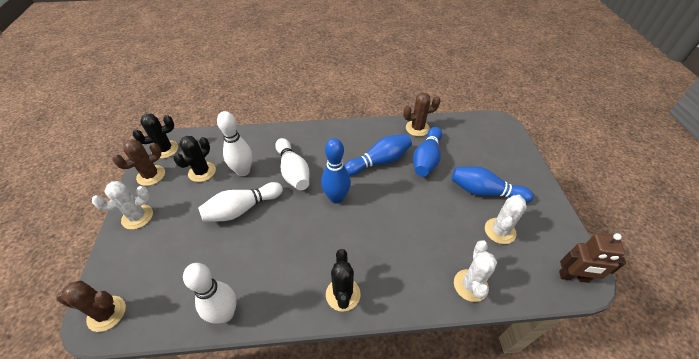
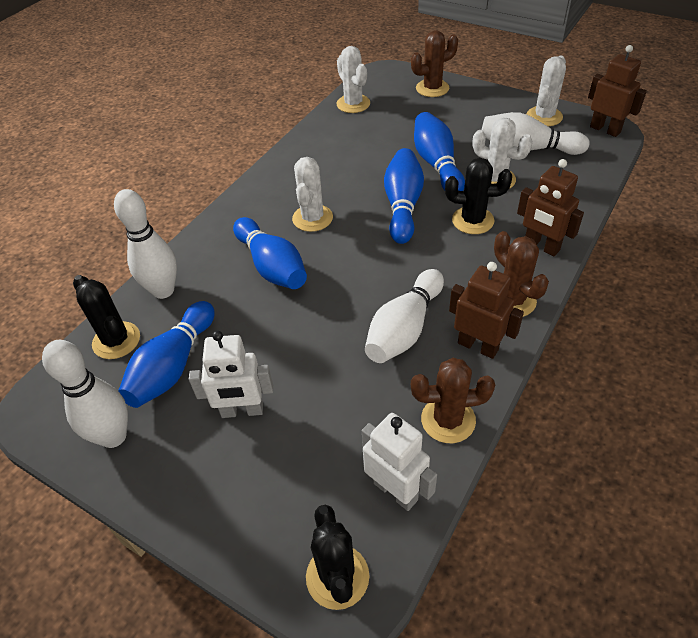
brown robot: [559,233,626,283] = 1 -> [449,262,524,359] [517,159,584,256] [588,45,647,137] = 3
white cactus: [92,181,153,230] [454,240,497,302] [485,195,527,244] = 3 -> [292,157,333,232] [336,46,370,113] [473,118,533,189] [527,56,566,126] = 4
white robot: none = 0 -> [189,331,273,418] [362,413,437,511] = 2

